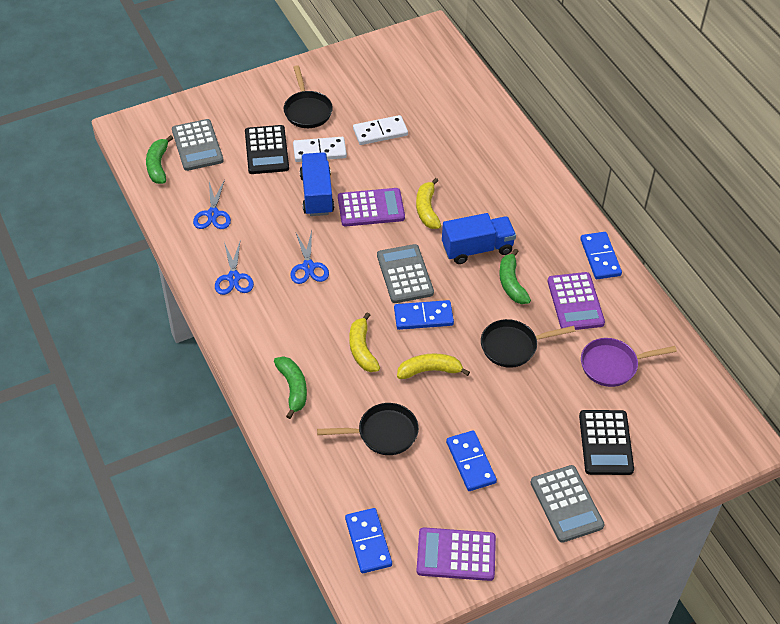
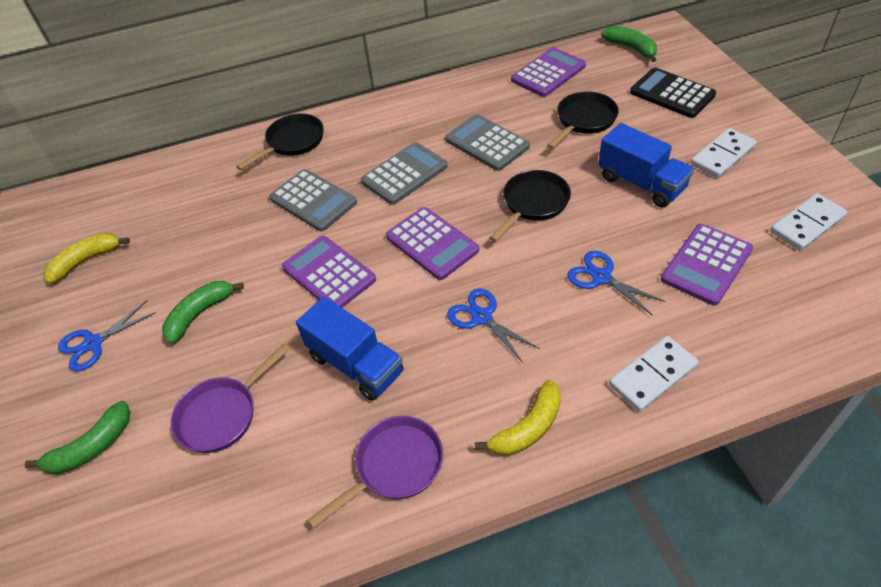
black calculator: [245,125,289,174] [579,410,634,475] = 2 -> [630,68,716,118] = 1
blue domino: [345,508,392,573] [394,300,454,330] [446,430,497,491] [580,232,622,279] = 4 -> none = 0
purple calculator: [338,188,405,227] [417,527,496,581] [548,272,605,330] = 3 -> [282,236,376,308] [386,207,479,280] [511,47,586,97] [661,224,753,306] = 4
purple pan: [581,338,677,387] = 1 -> [171,344,290,453] [307,416,443,529] = 2
white domino: [293,137,347,162] [353,115,408,145] = 2 -> [609,336,699,412] [691,128,757,178] [770,193,848,251] = 3
yellow banana: [349,312,380,372] [397,354,470,379] [416,178,441,229] = 3 -> [43,233,130,284] [475,380,561,456] = 2

